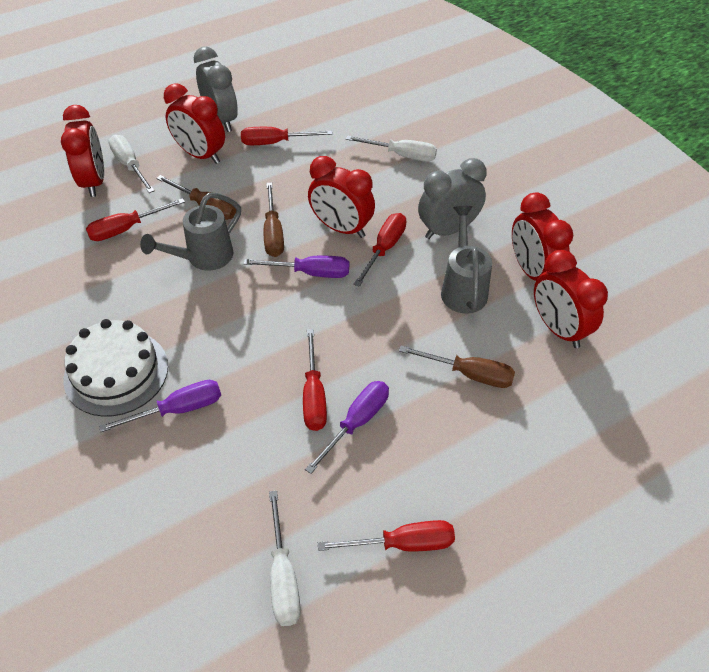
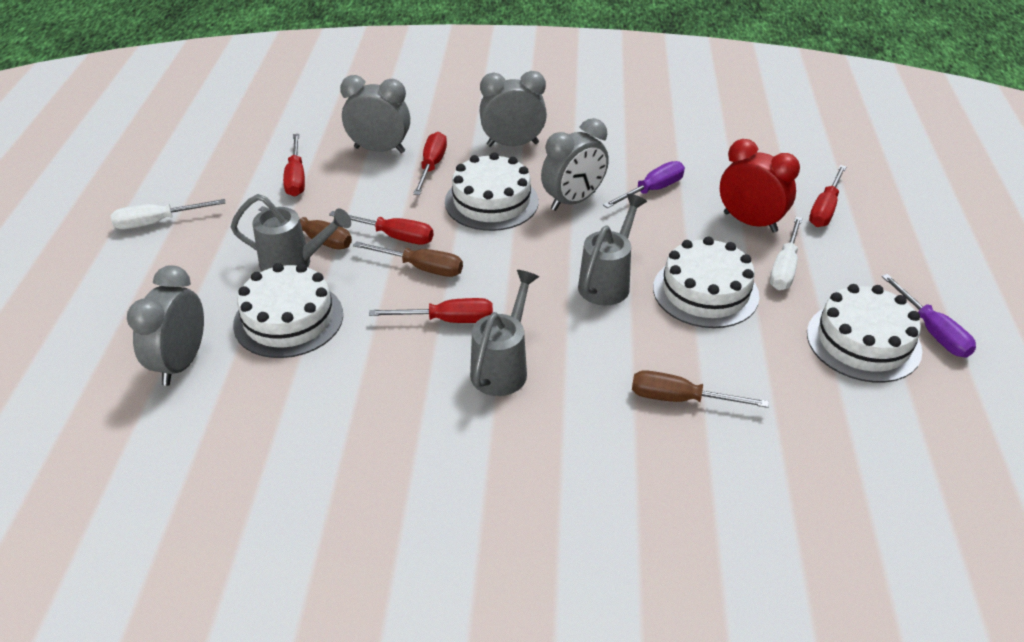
grey clock: [194,47,238,132] [418,158,487,239] = 2 -> [127,265,204,386] [340,75,410,153] [480,71,547,147] [541,118,609,211] = 4
grey watering can: [140,193,241,271] [441,206,492,314] = 2 -> [231,194,351,272] [470,270,539,396] [578,194,647,306] = 3
purple screwdriver: [99,380,221,432] [244,256,349,278] [305,381,389,474] = 3 -> [603,161,685,208] [881,274,976,358] = 2
red clock: [61,105,104,197] [164,83,225,164] [308,156,375,238] [512,192,573,281] [534,250,608,348] = 5 -> [720,139,800,233] = 1
white cake: [64,319,168,417] = 1 -> [233,263,343,358] [445,152,539,231] [653,237,759,328] [807,284,922,383] = 4
white screwdriver: [108,135,155,193] [269,490,301,626] [346,136,437,161] = 3 -> [111,199,225,229] [770,217,802,290] = 2

